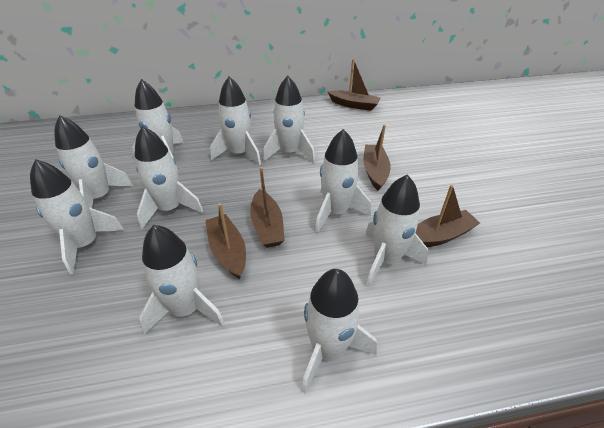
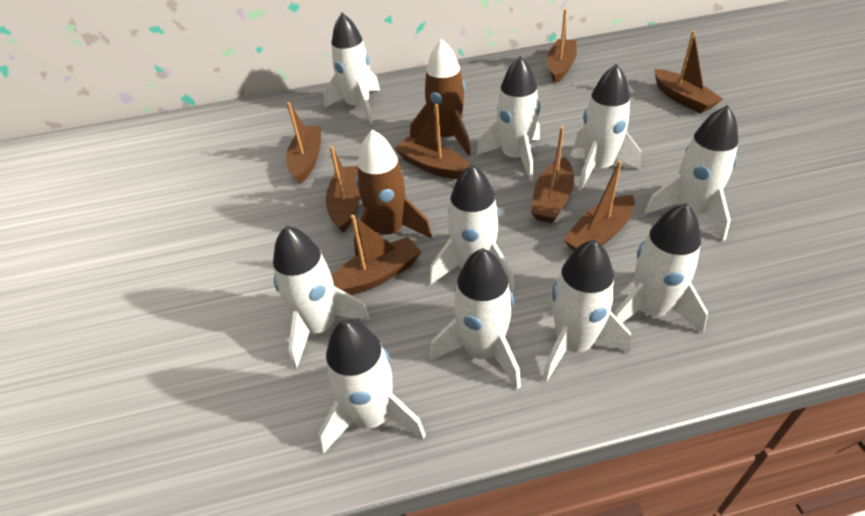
brown boat: [205,203,246,279] [250,167,285,248] [328,59,381,111] [363,124,391,191] [416,185,480,247] = 5 -> [286,102,321,184] [326,146,361,233] [332,215,421,295] [394,104,470,179] [531,126,574,223] [546,9,577,83] [563,160,635,251] [654,30,723,114] = 8
brown rocket: none = 0 -> [354,129,432,256] [410,39,471,156] = 2

